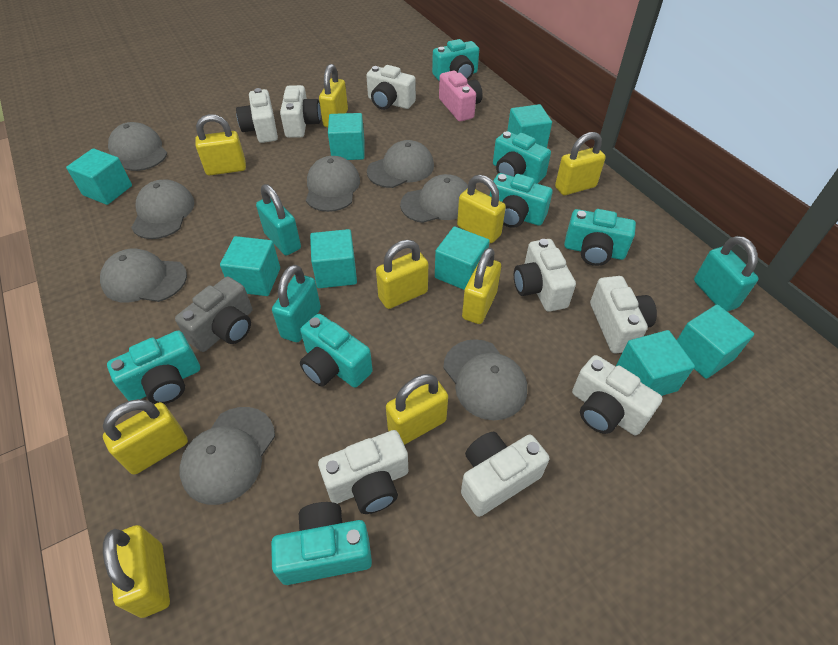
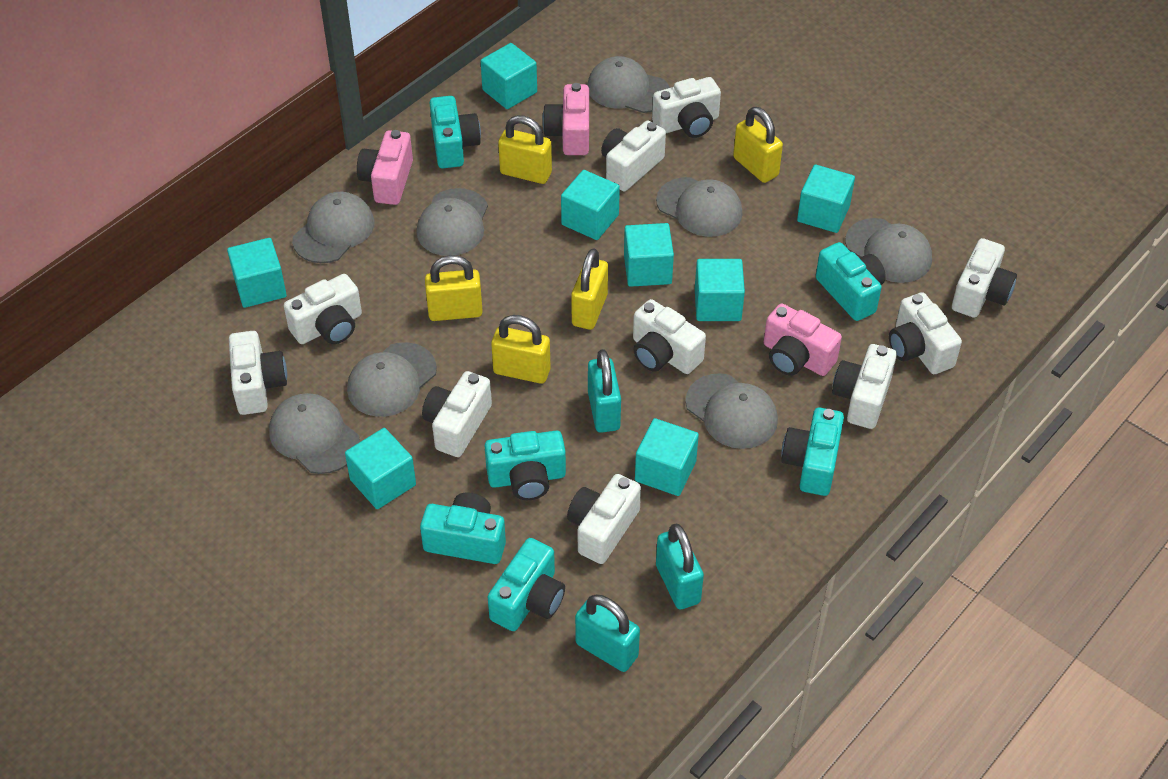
grey camera: [175,277,252,352] = 1 -> none = 0
pink camera: [439,71,483,122] = 1 -> [357,130,413,205] [542,83,589,155] [764,303,842,376] = 3
turquoise camera: [107,330,200,404] [271,502,372,585] [300,314,373,388] [432,39,479,80] [490,173,553,228] [493,131,551,184] [564,209,636,266] = 7 -> [420,492,506,564] [430,96,481,168] [485,431,566,500] [488,538,565,631] [781,408,844,496] [816,242,886,321] = 6
white camera: [236,88,278,143] [280,85,321,138] [318,430,408,514] [366,65,416,110] [461,432,549,517] [514,239,576,312] [572,355,663,435] [590,276,657,353] = 8 -> [229,331,287,415] [284,274,362,344] [422,371,492,457] [567,474,641,564] [601,121,666,191] [633,299,706,374] [652,77,721,138] [832,344,897,429] [889,292,962,374] [952,238,1017,318] = 10
yellow padlock: [103,399,188,475] [103,525,170,618] [195,114,246,175] [319,64,348,127] [376,240,428,309] [386,374,448,445] [457,175,506,243] [462,247,501,324] [555,132,606,195] = 9 -> [425,255,483,321] [491,315,551,384] [498,115,552,184] [571,248,608,330] [733,107,783,183] = 5

